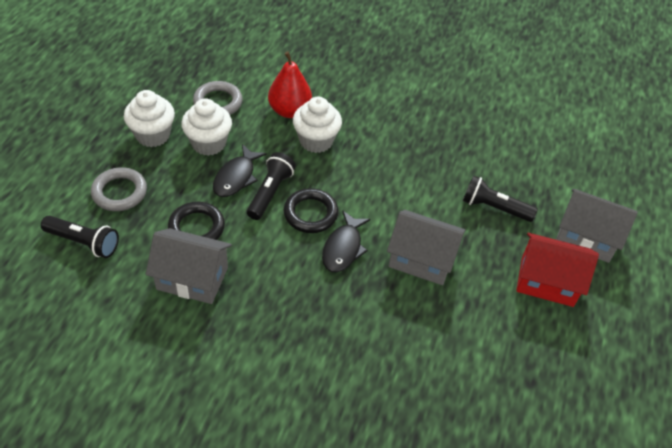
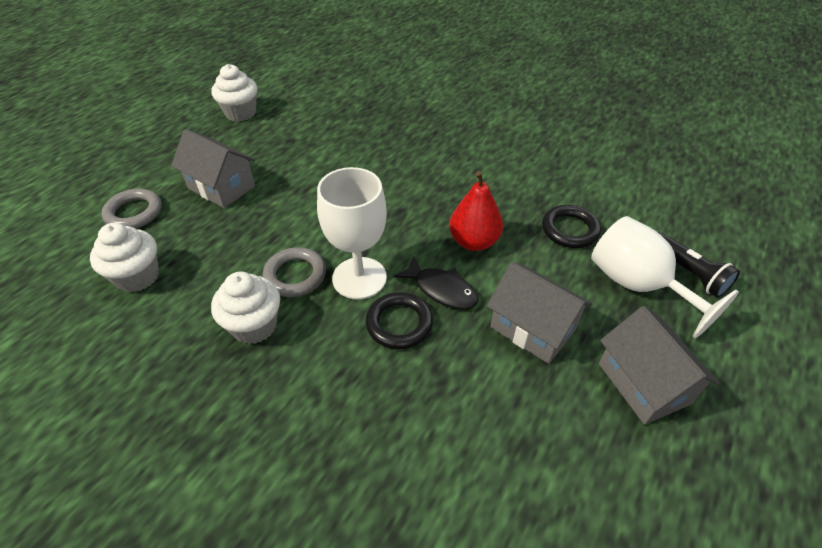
black fish: [213,144,267,197] [322,210,370,272] = 2 -> [394,257,478,310] = 1
black flashlight: [41,215,119,258] [247,152,296,220] [463,175,538,222] = 3 -> [659,233,740,298] = 1
red house: [516,233,599,307] = 1 -> none = 0
white goblet: none = 0 -> [317,167,387,299] [591,216,739,338] = 2

